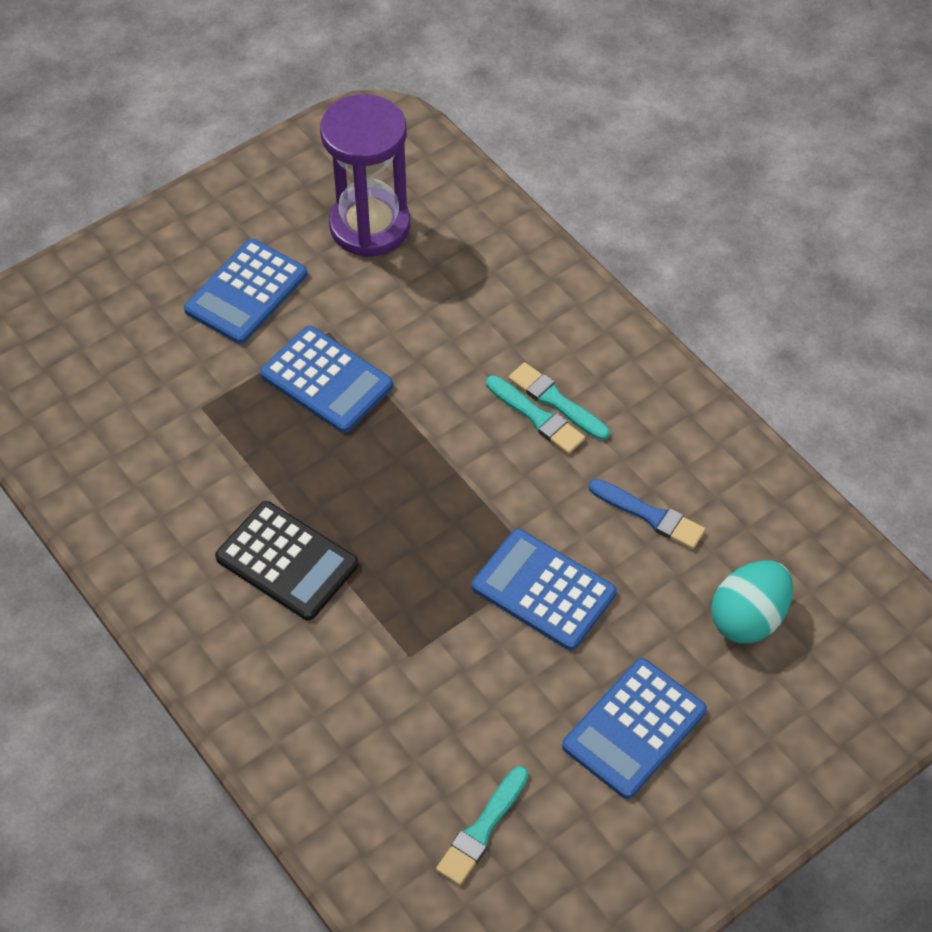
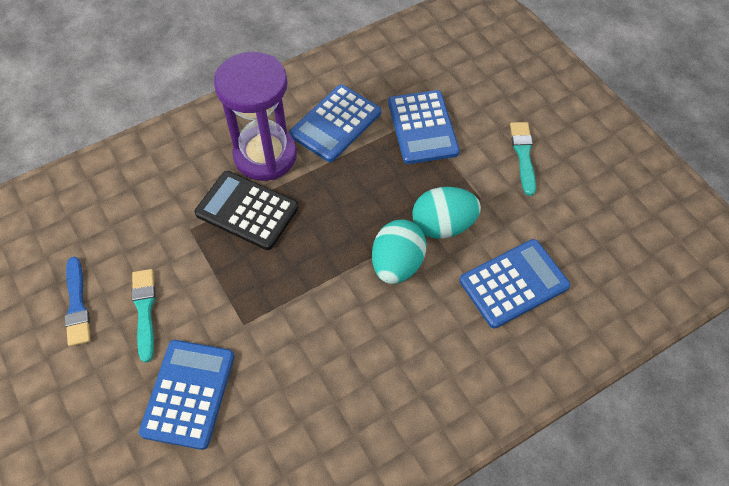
turquoise brush: [436,766,529,885] [486,375,585,454] [509,362,610,440] = 3 -> [132,269,156,362] [510,122,536,196] = 2
turquoise egg: [711,561,793,643] = 1 -> [372,220,427,284] [412,187,481,239] = 2

